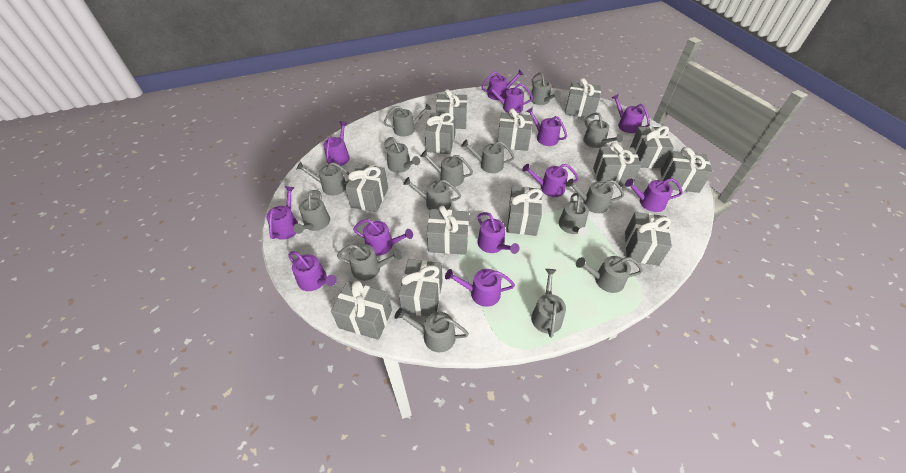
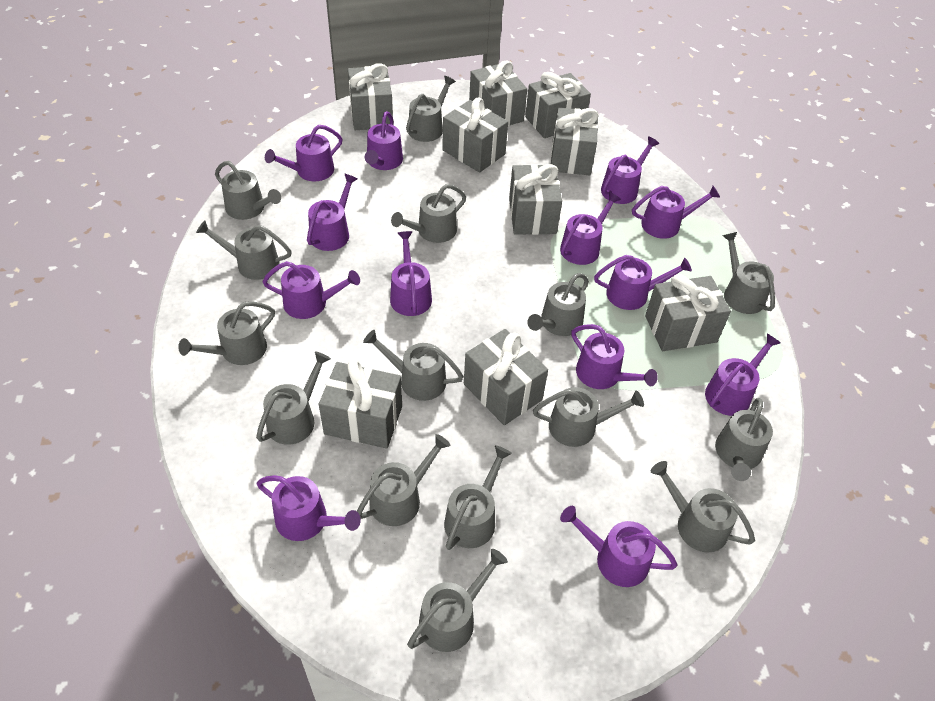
grey gift: [331,281,392,340] [345,164,388,212] [399,259,442,316] [425,113,455,154] [427,205,469,255] [436,89,467,129] [498,108,533,151] [507,186,543,236] [565,78,601,119] [593,143,641,186] [625,212,672,266] [630,126,674,168] [660,147,712,193] = 13 -> [319,359,402,449] [348,63,393,130] [442,98,508,173] [464,329,548,425] [469,61,527,126] [509,164,562,235] [525,72,591,138] [551,107,599,175] [645,274,731,351] = 9
purple watering can: [266,186,298,240] [288,251,337,291] [324,121,350,166] [353,219,413,256] [445,269,515,307] [478,212,519,254] [482,69,524,100] [487,83,533,113] [522,164,579,197] [526,107,567,146] [611,94,650,133] [625,178,683,212] = 12 -> [257,475,361,541] [262,261,360,319] [265,125,343,181] [307,174,358,251] [365,111,403,170] [390,231,432,316] [560,192,621,265] [560,506,678,587] [571,324,658,389] [594,255,692,310] [601,136,659,204] [632,186,720,239] [705,333,781,416] = 13

